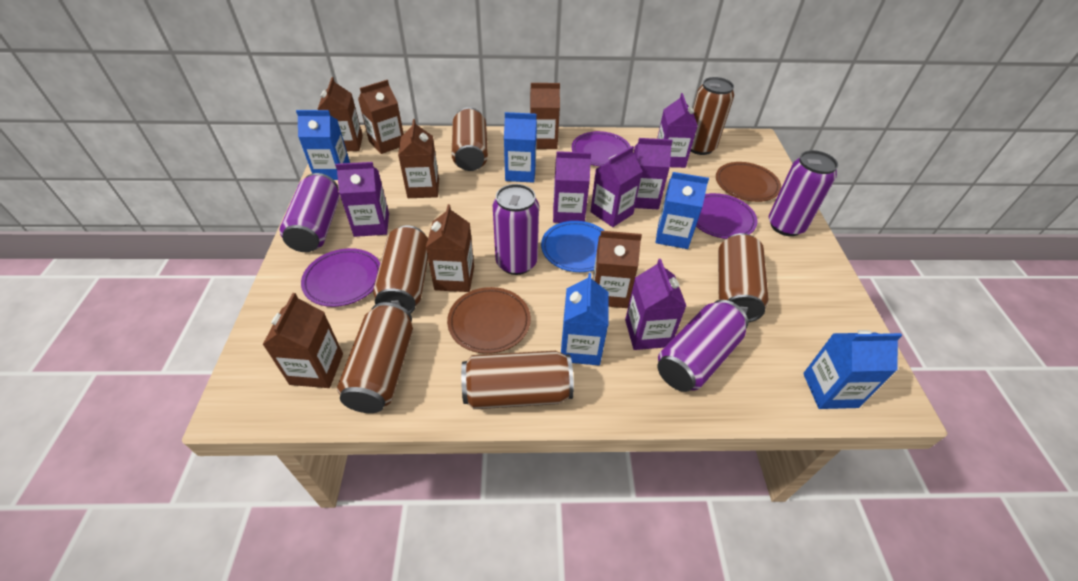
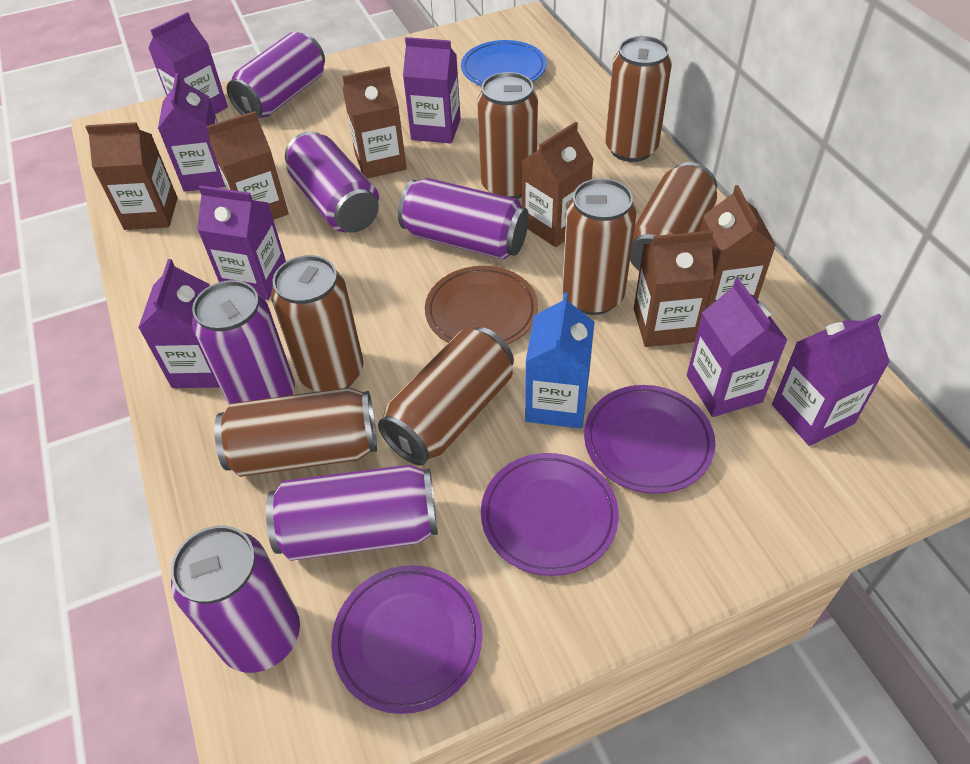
blue carton: [296,110,350,180] [504,112,537,183] [561,273,609,365] [656,172,709,249] [803,330,902,409] = 5 -> [525,292,595,429] = 1
brown can: [337,302,413,413] [373,226,428,314] [452,107,488,171] [461,351,574,409] [691,77,734,155] [718,233,769,323] = 6 -> [214,388,377,477] [271,255,364,392] [378,327,514,466] [477,72,538,199] [562,178,637,315] [605,36,672,162] [630,162,717,271] = 7
brown carton: [263,293,343,388] [317,77,363,151] [358,80,404,154] [398,119,439,198] [426,204,474,292] [530,83,560,149] [593,231,642,308] = 7 -> [85,122,178,230] [207,111,289,220] [342,66,407,179] [522,122,594,247] [634,230,714,347] [700,185,776,309] = 6
brown plate: [447,287,531,354] [716,162,781,202] = 2 -> [425,266,538,345] = 1
purple can: [280,173,340,252] [492,184,539,275] [657,300,748,392] [769,150,838,236] = 4 -> [171,525,300,673] [192,280,295,405] [227,32,325,119] [266,465,438,561] [285,131,379,233] [398,178,529,260] = 6
purple carton: [335,162,389,237] [553,151,591,223] [590,146,643,227] [625,259,686,350] [634,138,673,209] [657,93,698,168] = 6 -> [138,259,220,388] [148,12,228,114] [158,73,226,192] [197,185,286,300] [403,37,461,144] [687,278,787,417] [772,314,890,446] = 7

